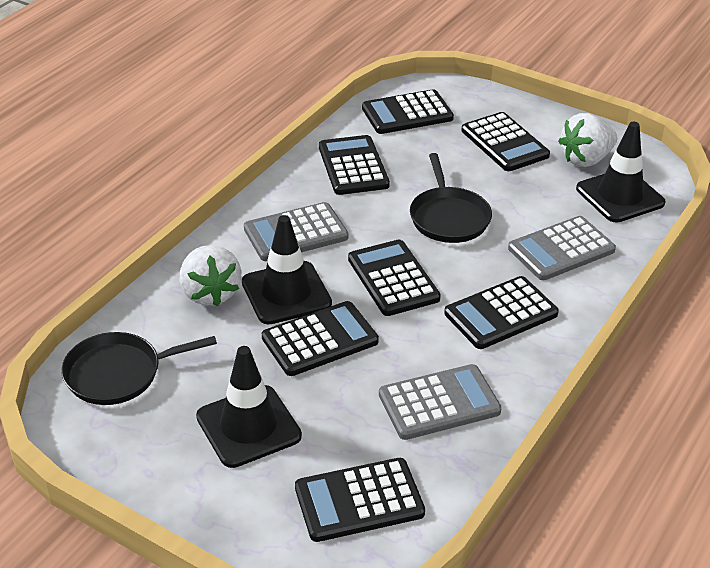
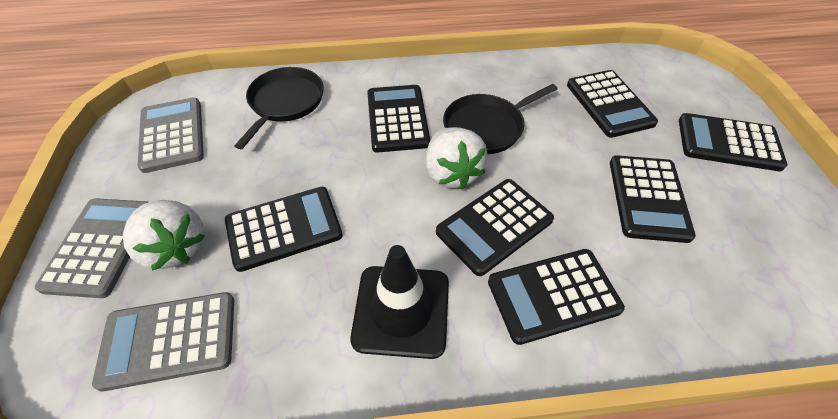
black traffic cone: [196,346,302,468] [242,215,332,324] [576,122,665,222] = 3 -> [350,245,449,359] = 1

